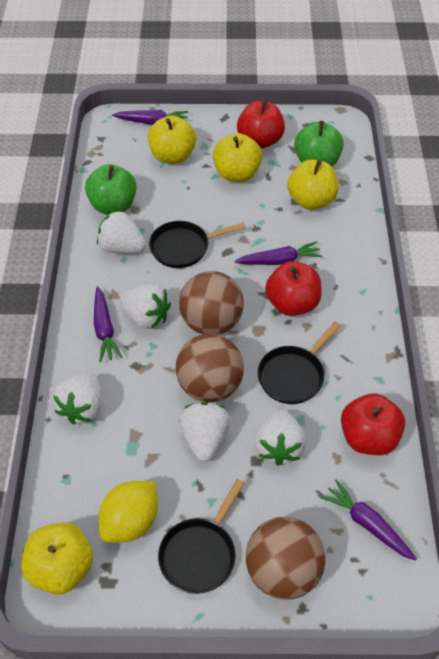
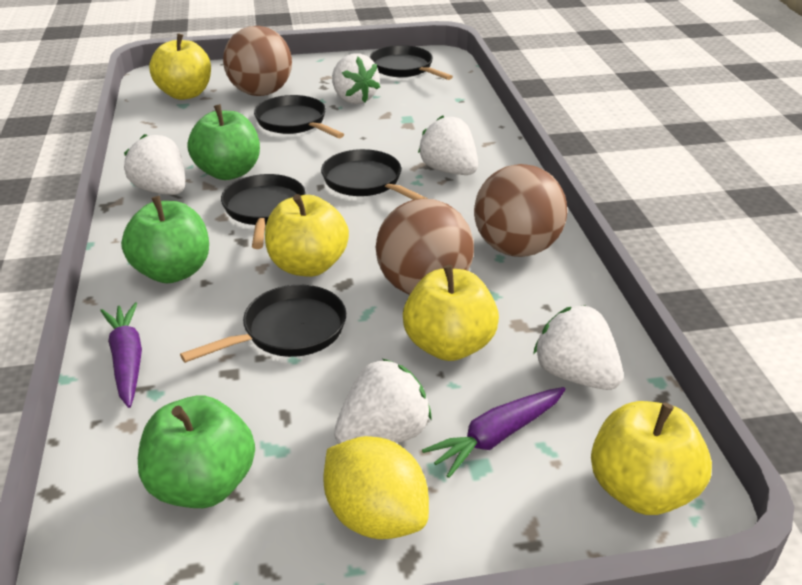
black pan: [149,221,246,268] [158,479,244,594] [257,321,341,404] = 3 -> [180,285,346,363] [221,174,306,249] [254,95,344,138] [321,149,428,200] [370,45,453,80] = 5
green apple: [85,164,137,214] [294,121,344,167] = 2 -> [121,196,209,283] [138,396,255,508] [187,104,260,180] = 3
purple carrot: [94,286,122,362] [112,110,188,124] [234,241,322,265] [321,479,417,561] = 4 -> [100,302,142,408] [422,387,566,478] = 2
red apple: [237,100,285,149] [265,261,322,316] [341,393,405,455] = 3 -> none = 0

